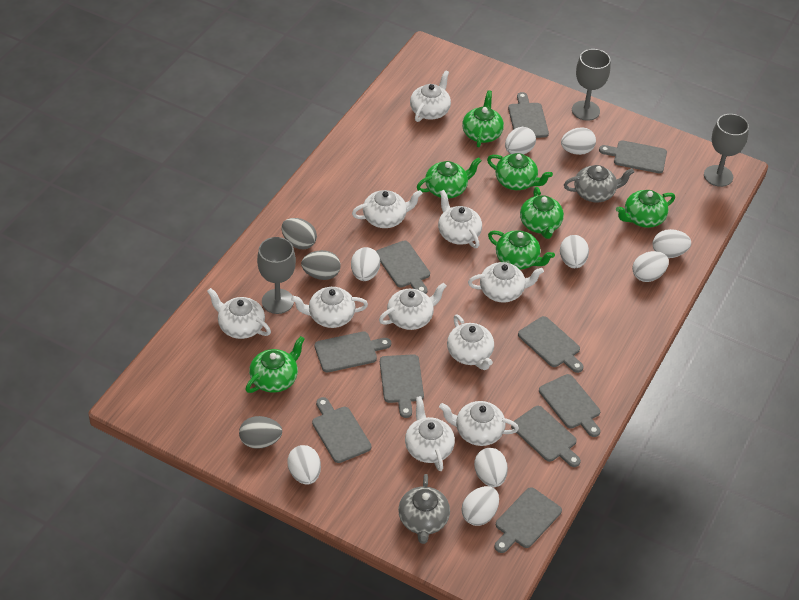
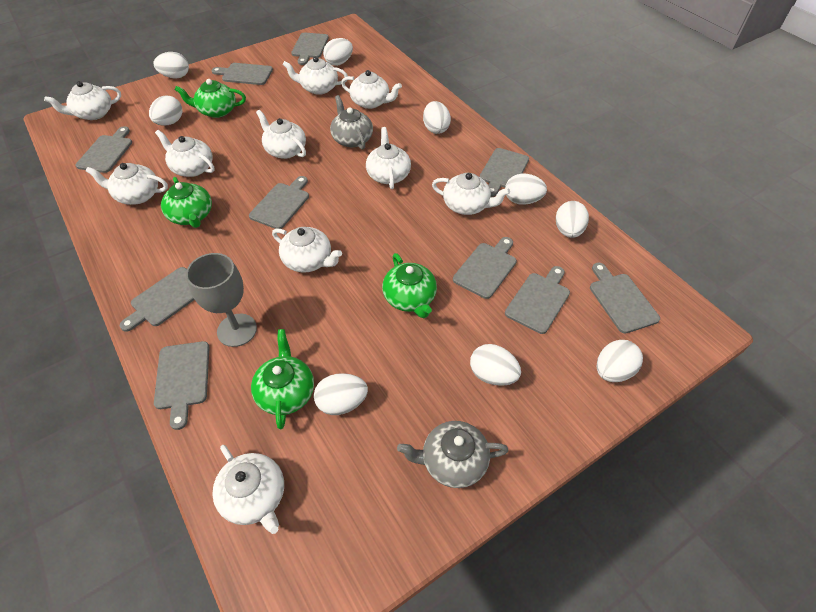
green teapot: [246,336,305,393] [417,157,481,198] [462,90,504,147] [487,153,553,190] [488,230,555,270] [520,187,564,239] [616,190,675,228] = 7 -> [161,177,212,228] [175,79,246,118] [251,329,314,429] [382,253,437,318] = 4
grey egg: [239,416,282,449] [281,218,317,249] [301,250,341,280] = 3 -> none = 0
grey goblet: [257,237,296,314] [572,49,611,121] [704,114,749,187] = 3 -> [186,253,257,347] = 1

